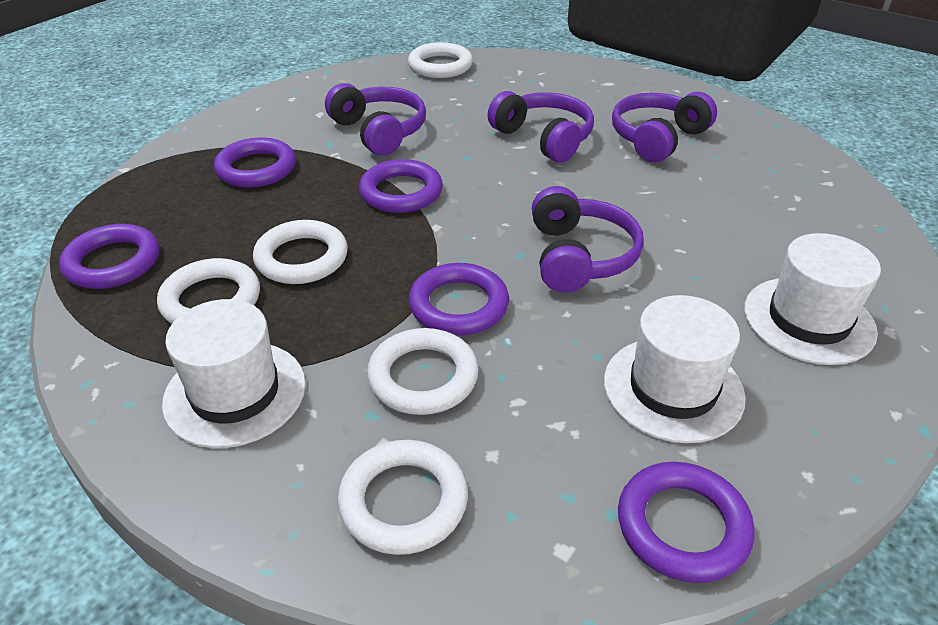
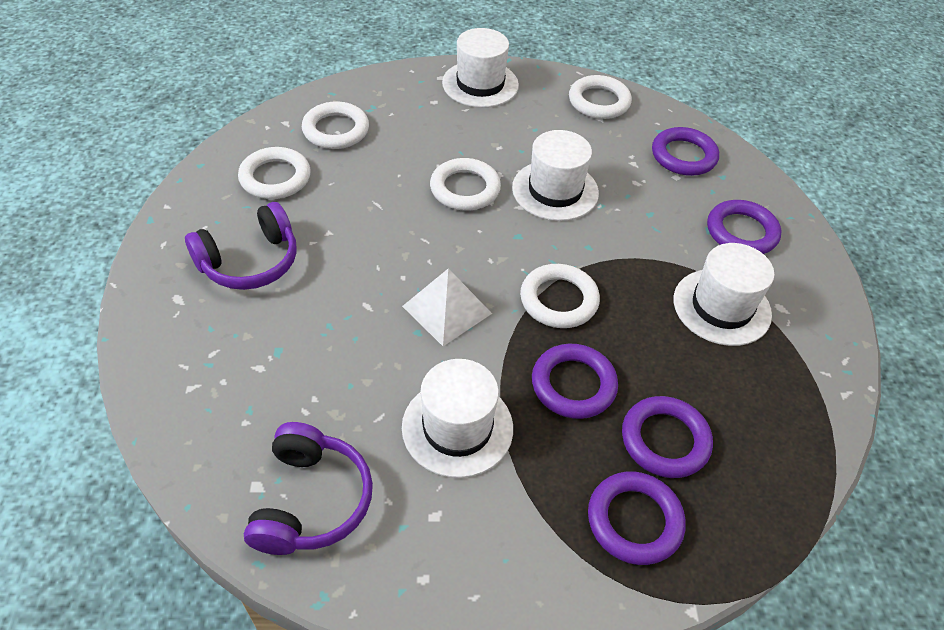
purple headphones: [325,83,426,156] [488,91,594,162] [532,186,644,293] [612,92,717,162] = 4 -> [185,202,297,290] [244,422,373,555] = 2
white hat: [162,299,306,448] [604,295,746,443] [744,233,881,365] = 3 -> [402,359,513,478] [442,28,519,108] [512,130,599,221] [674,243,774,346] = 4
white pyramid: none = 0 -> [402,268,492,346] = 1

